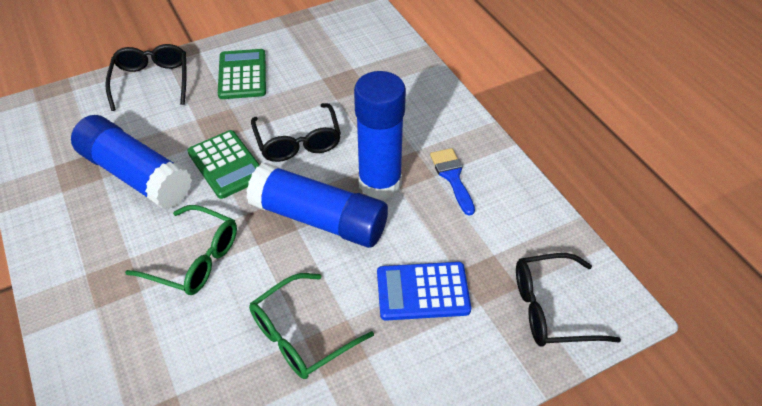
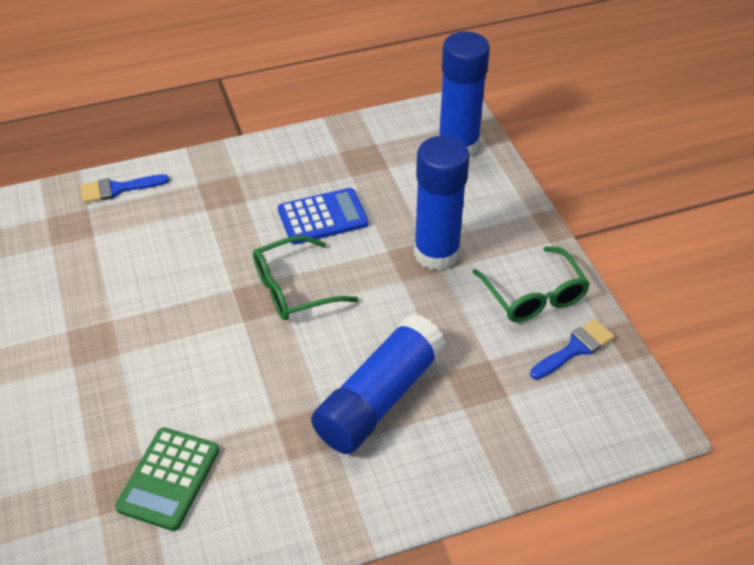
black glasses: [105,44,187,111] [251,103,341,162] [516,253,621,347] = 3 -> none = 0
blue brush: [430,148,475,216] = 1 -> [81,174,169,203] [530,319,615,380] = 2
green calculator: [187,130,260,199] [218,49,266,99] = 2 -> [115,427,219,531] = 1

